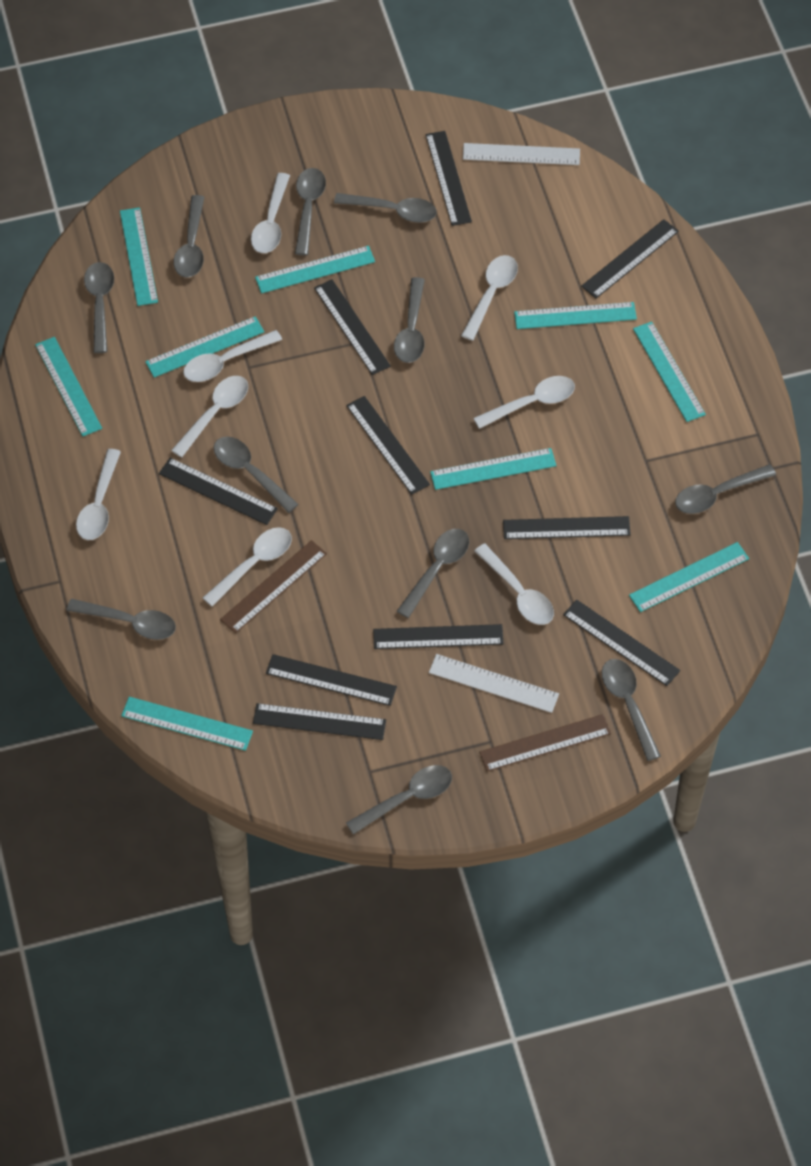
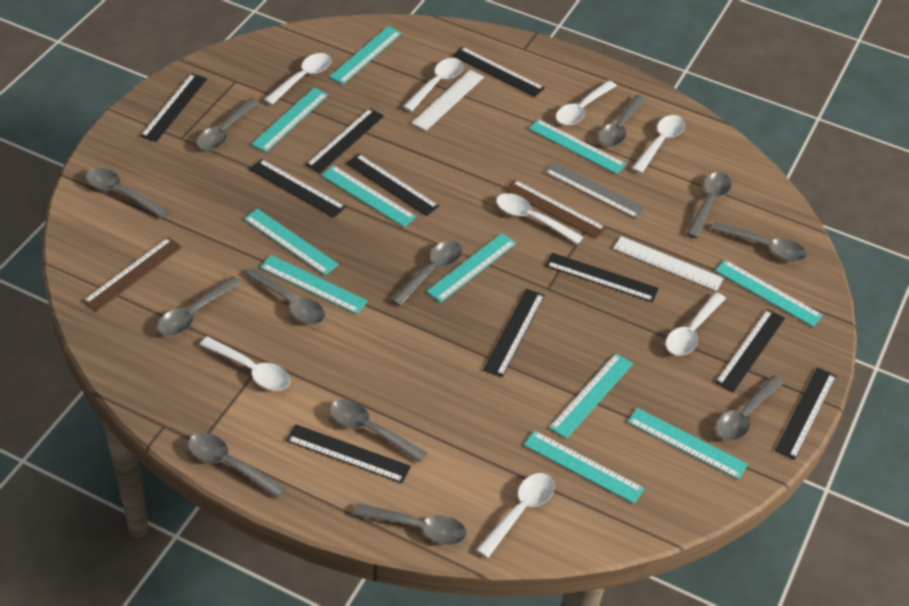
grey ruler: none = 0 -> [544,162,646,219] = 1
grey spoon: [66,599,176,640] [84,262,114,353] [174,195,204,278] [214,437,299,513] [295,168,326,256] [334,193,437,223] [346,765,452,835] [394,277,425,363] [397,529,469,618] [602,659,661,761] [675,464,776,514] = 11 -> [86,168,169,218] [157,276,241,336] [188,433,286,498] [197,98,260,151] [245,268,325,325] [330,400,427,462] [353,503,467,545] [391,241,462,306] [598,95,646,147] [686,172,732,238] [712,222,807,262] [716,375,784,441] = 12
turquoise ruler: [35,337,102,436] [120,207,158,306] [121,697,253,751] [145,316,264,378] [255,246,375,293] [430,448,557,490] [514,302,637,329] [629,542,749,612] [633,321,706,422] = 9 -> [244,209,339,275] [251,88,328,152] [260,255,368,314] [321,165,416,227] [329,26,402,84] [426,233,516,303] [524,430,644,504] [529,119,626,174] [549,353,633,439] [627,408,748,480] [715,260,823,327] = 11

